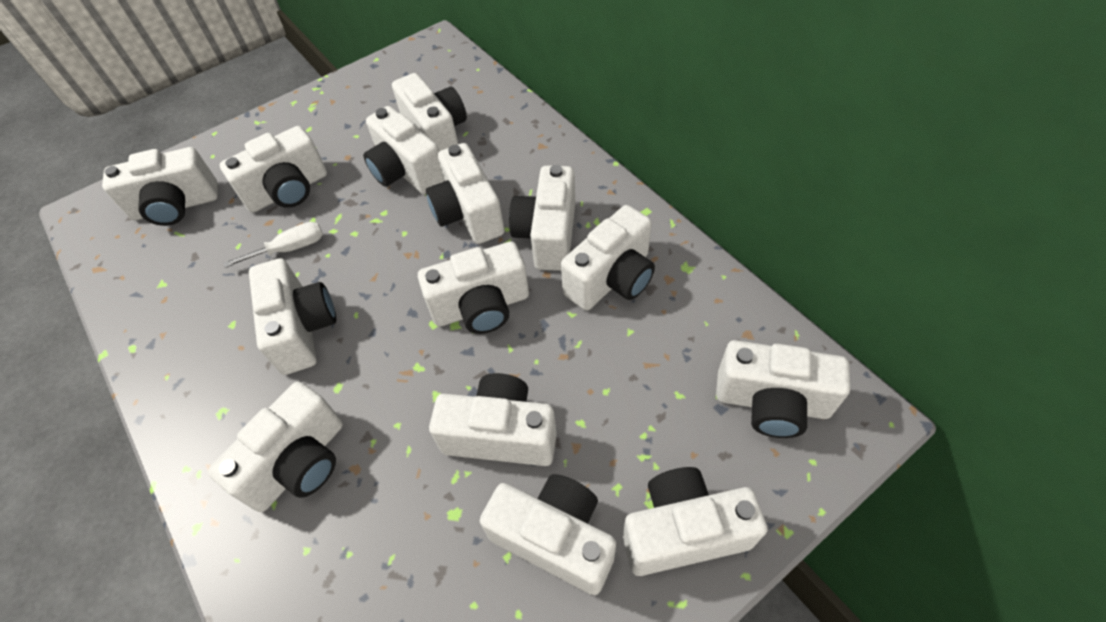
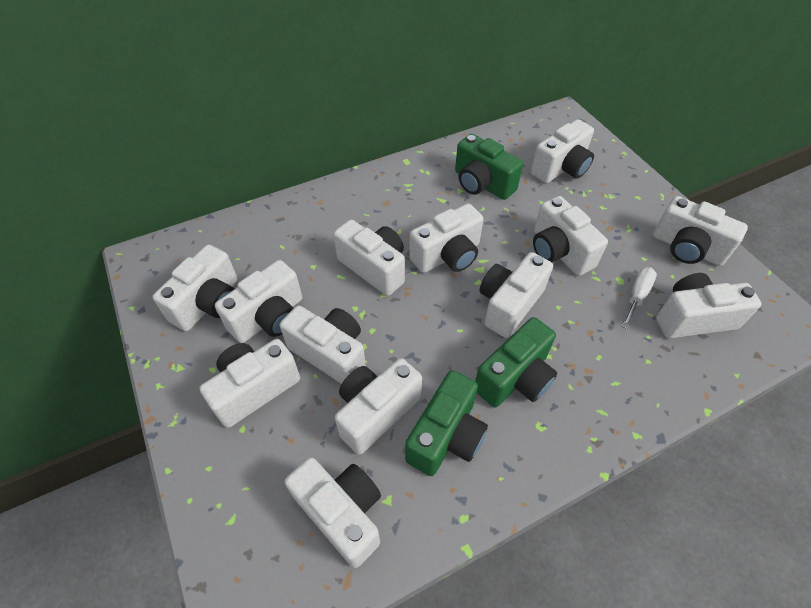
green camera: none = 0 -> [405,370,488,476] [455,134,523,200] [475,317,557,407] = 3
white camera: [102,147,218,226] [208,382,343,512] [220,126,327,213] [249,258,336,375] [363,106,444,195] [392,73,467,152] [418,241,529,334] [426,143,505,244] [429,373,557,466] [480,474,616,595] [509,165,575,271] [561,205,655,310] [623,467,767,576] [716,340,850,438] = 14 -> [152,244,238,331] [200,339,300,428] [215,260,302,343] [280,306,366,384] [285,457,381,568] [333,219,405,296] [335,358,422,455] [409,203,483,273] [480,252,553,338] [531,119,594,183] [533,196,608,276] [653,196,748,266] [656,273,761,339] = 13

